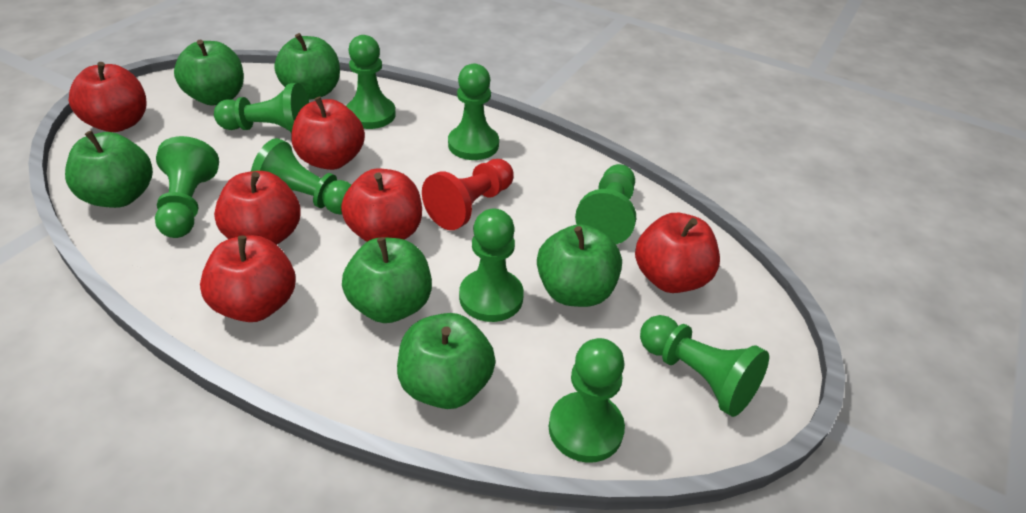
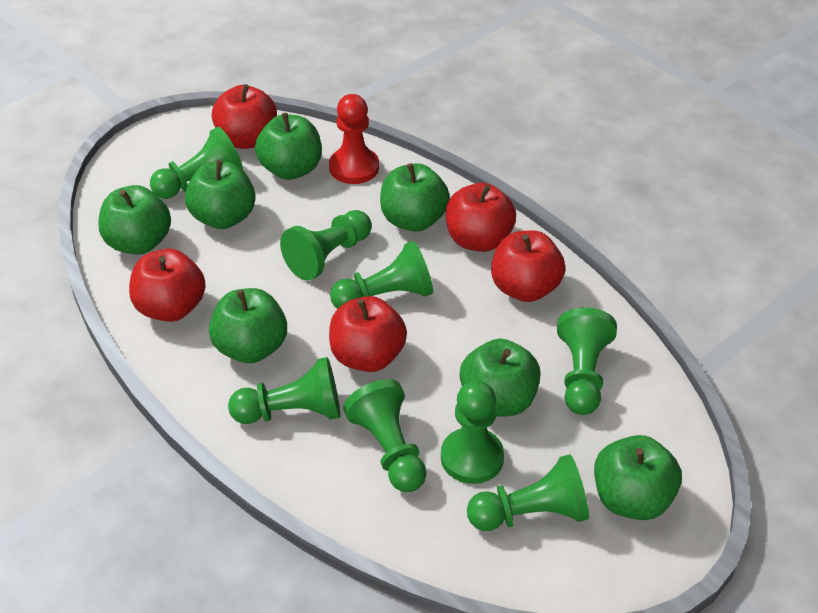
green apple: [65,131,153,208] [174,39,244,106] [274,33,340,99] [342,237,432,323] [397,313,496,409] [537,224,622,307] = 6 -> [98,185,171,255] [185,160,256,229] [209,288,287,363] [255,113,322,180] [380,163,450,232] [460,339,541,417] [594,435,682,520] = 7
green pawn: [155,136,219,238] [214,83,310,133] [251,138,351,214] [346,35,396,129] [448,64,499,160] [459,209,524,322] [549,338,625,463] [575,164,636,244] [640,315,769,417] = 9 -> [150,127,243,199] [228,357,340,424] [280,210,372,281] [330,241,433,309] [343,379,427,492] [441,380,504,484] [467,454,589,531] [557,307,617,415] = 8
red apple: [69,62,147,132] [200,235,296,322] [214,171,301,245] [291,97,365,170] [341,169,422,242] [635,213,720,293] = 6 -> [129,249,206,322] [212,84,277,149] [329,296,407,372] [446,183,516,252] [491,230,565,302] = 5

